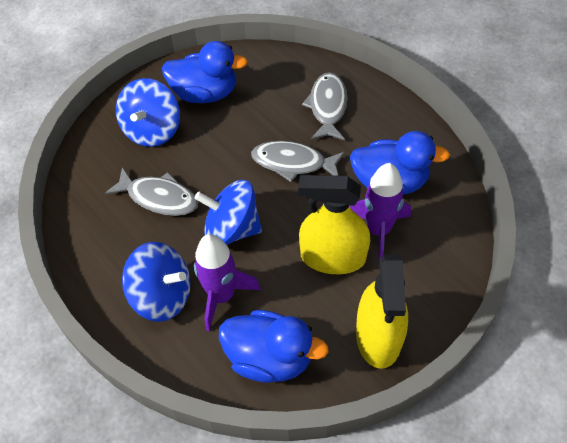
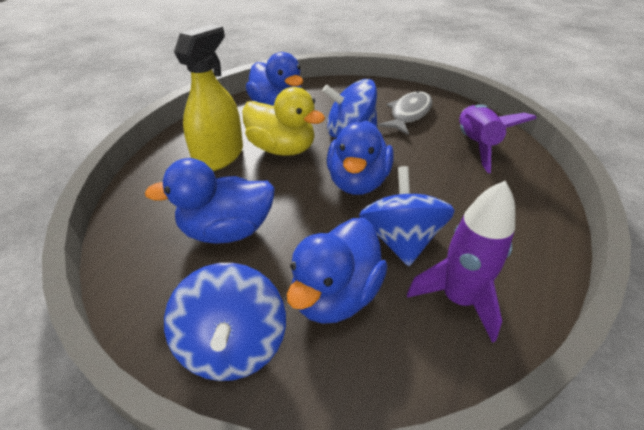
blue duck: [162,41,248,103] [219,310,328,383] [350,131,450,195] = 3 -> [145,158,275,244] [246,52,303,106] [287,218,388,324] [327,121,393,195] = 4
grey fish: [105,167,198,216] [251,141,345,182] [302,72,347,140] = 3 -> [378,91,433,135] = 1
yellow duck: none = 0 -> [242,87,325,156] = 1
yellow spray bottle: [298,175,370,274] [356,255,408,369] = 2 -> [174,24,243,171] = 1

